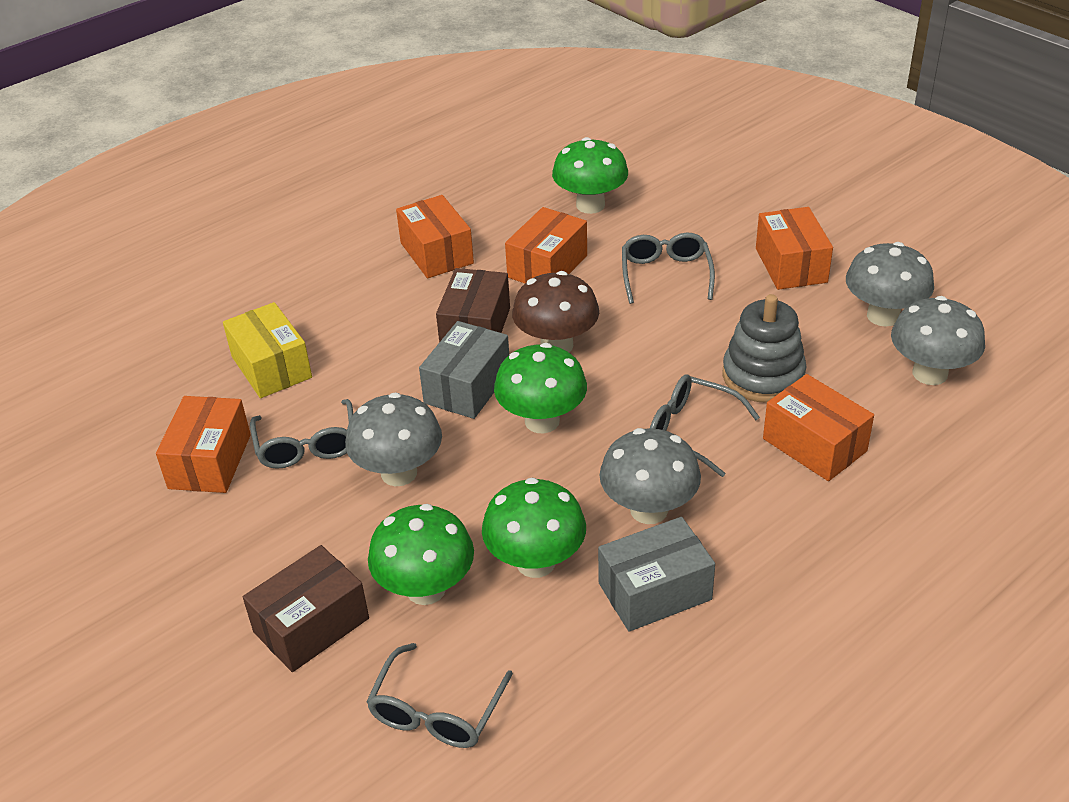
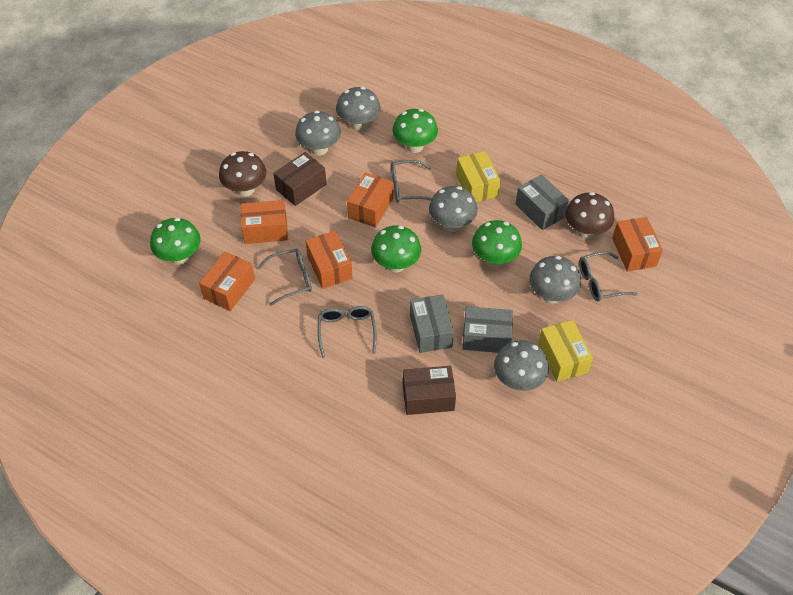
brown mushroom: [512,271,599,352] = 1 -> [219,151,266,196] [565,192,614,239] = 2
grey box: [419,321,509,419] [598,517,715,632] = 2 -> [410,294,454,353] [462,306,513,353] [516,175,569,230] = 3
grey mushroom: [345,392,442,486] [600,428,701,524] [846,242,934,327] [891,296,985,385] = 4 -> [295,111,341,156] [336,87,381,131] [429,186,478,232] [494,340,549,391] [530,256,581,304] = 5
grey stacking toy: [722,294,807,403] = 1 -> none = 0
yellow box: [223,302,312,398] = 1 -> [456,151,501,202] [538,320,593,382] = 2

